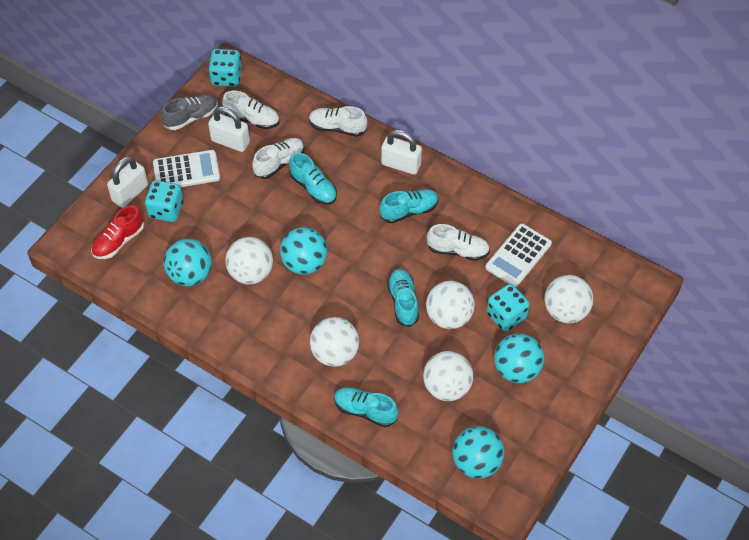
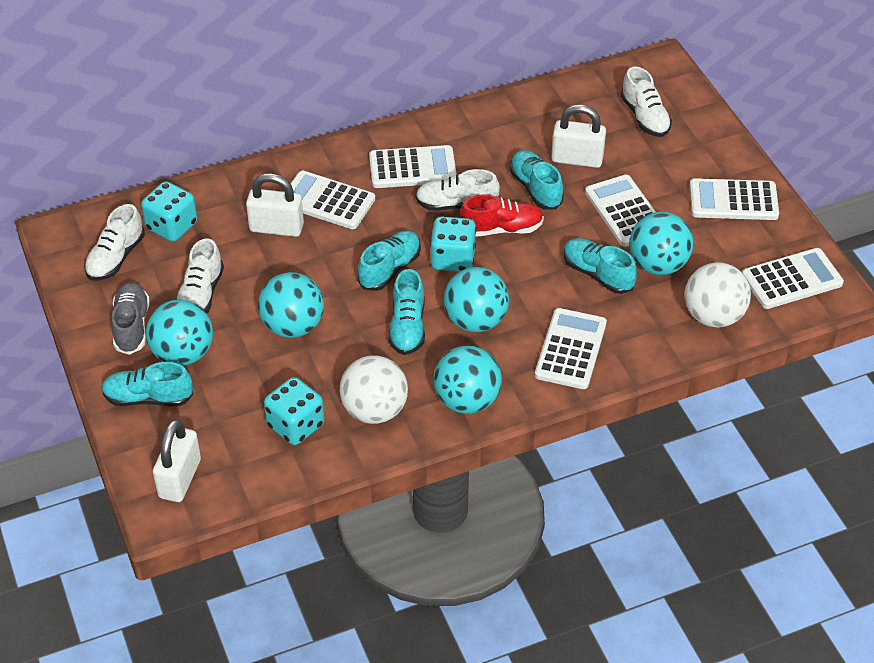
turquoise ball: [164,239,212,286] [280,227,327,275] [452,426,504,479] [494,334,544,383] = 4 -> [146,300,213,366] [258,272,324,338] [434,346,502,414] [444,267,509,332] [629,212,693,275] = 5
turquoise shoe: [289,153,337,205] [334,387,398,427] [380,189,438,223] [387,269,419,327] = 4 -> [101,362,193,406] [358,231,421,291] [388,269,425,355] [510,150,564,209] [564,238,637,294] = 5
white ball: [225,237,273,284] [310,317,359,367] [423,351,473,401] [426,281,475,329] [544,275,593,323] = 5 -> [340,355,408,424] [685,262,751,328] = 2
white calculator: [153,150,220,187] [485,224,552,287] = 2 -> [290,170,375,229] [369,145,456,188] [535,308,607,389] [585,175,656,247] [690,178,779,220] [742,248,844,309] = 6

